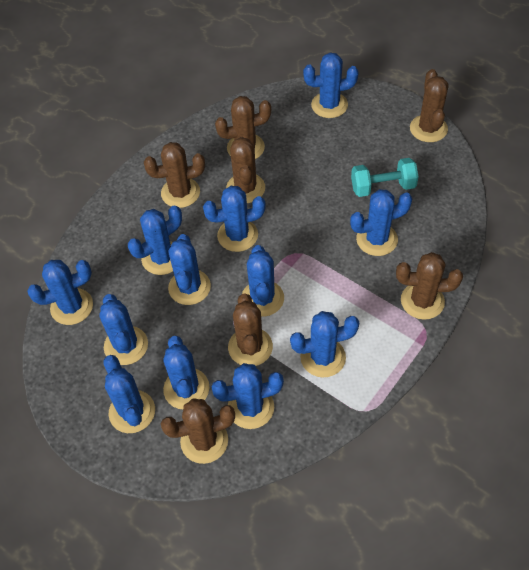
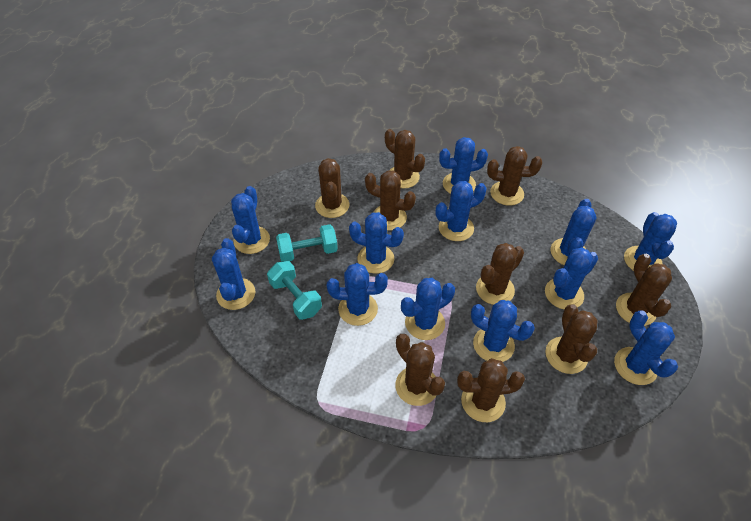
brown cactus: [144,142,205,208] [161,398,235,464] [215,96,271,159] [226,136,265,203] [228,293,273,366] [396,252,463,320] [410,69,449,142] = 7 -> [315,158,349,218] [365,171,416,230] [385,129,425,189] [395,334,445,406] [457,358,525,422] [476,243,524,305] [487,146,542,206] [545,304,598,374] [616,254,672,326] = 9
turquoise dumbbell: [351,158,419,197] = 1 -> [267,261,322,320] [276,224,338,262] = 2

